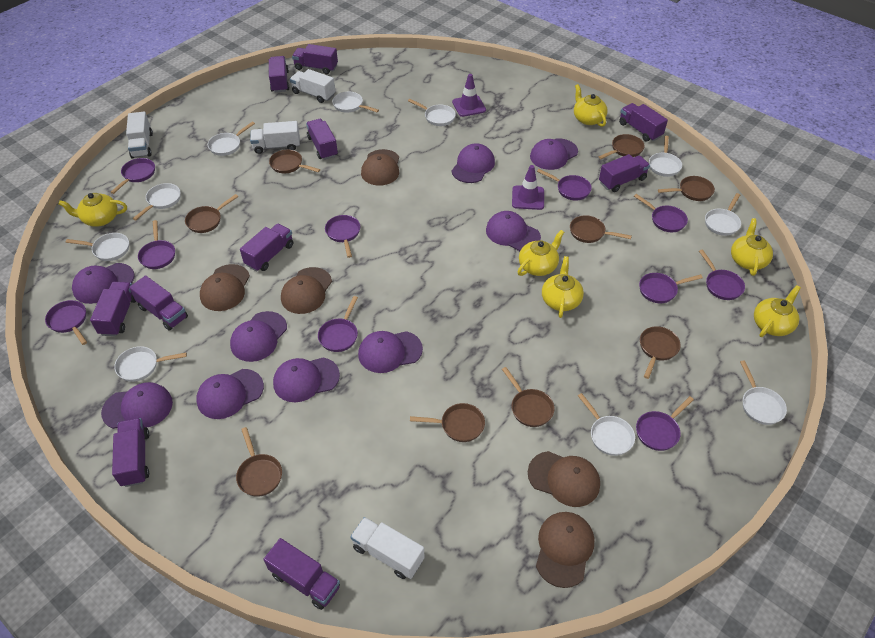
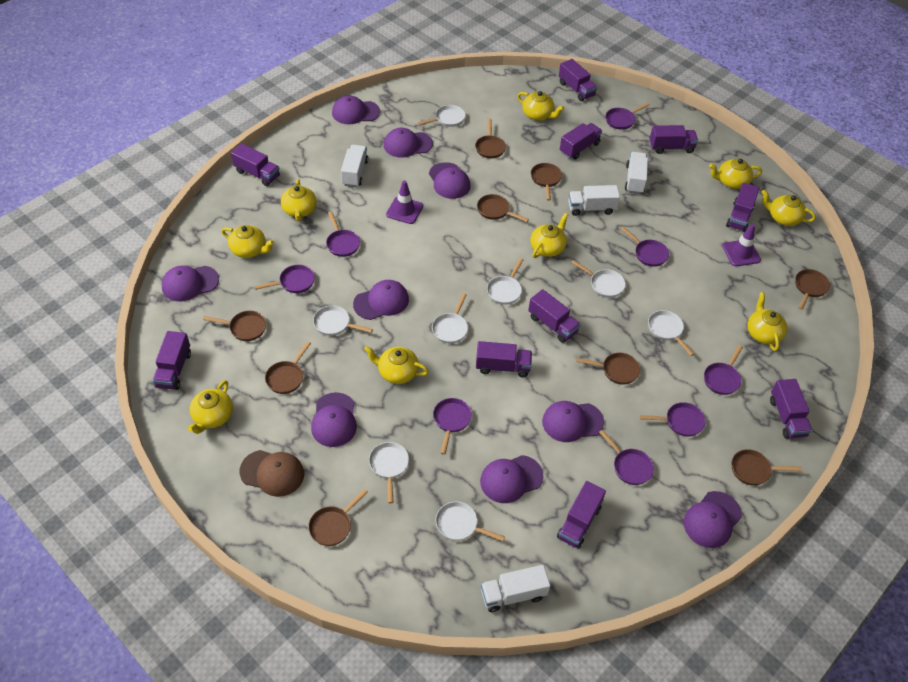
brown cap: [200,264,250,311] [281,267,332,314] [361,149,399,186] [528,451,600,507] [536,512,594,588] = 5 -> [240,450,304,497] = 1
purple pan: [45,300,87,345] [111,158,155,194] [138,220,175,269] [318,296,358,352] [325,215,360,258] [537,169,592,200] [634,194,688,232] [636,396,694,451] [639,273,703,303] [699,249,745,300] = 10 -> [254,265,315,293] [326,212,360,257] [433,398,472,455] [599,430,654,485] [606,103,650,130] [620,226,669,267] [639,402,706,437] [704,345,743,395] = 8
white pan: [66,233,129,261] [114,346,187,382] [133,183,181,221] [208,121,255,156] [332,92,379,113] [408,99,456,126] [578,393,635,456] [649,136,682,177] [705,193,741,236] [740,360,787,425] = 10 -> [313,305,373,336] [369,442,409,503] [417,105,465,127] [432,293,468,343] [436,501,505,541] [487,258,523,305] [571,260,626,298] [648,310,694,356] = 8
yellow teapot: [59,193,127,227] [518,230,564,276] [542,256,584,318] [574,84,608,127] [731,218,773,276] [754,285,801,337] = 6 -> [188,380,233,434] [222,225,274,258] [281,179,317,221] [364,346,429,384] [517,91,564,121] [530,213,568,258] [709,158,762,189] [747,292,787,351] [761,190,816,226] = 9

